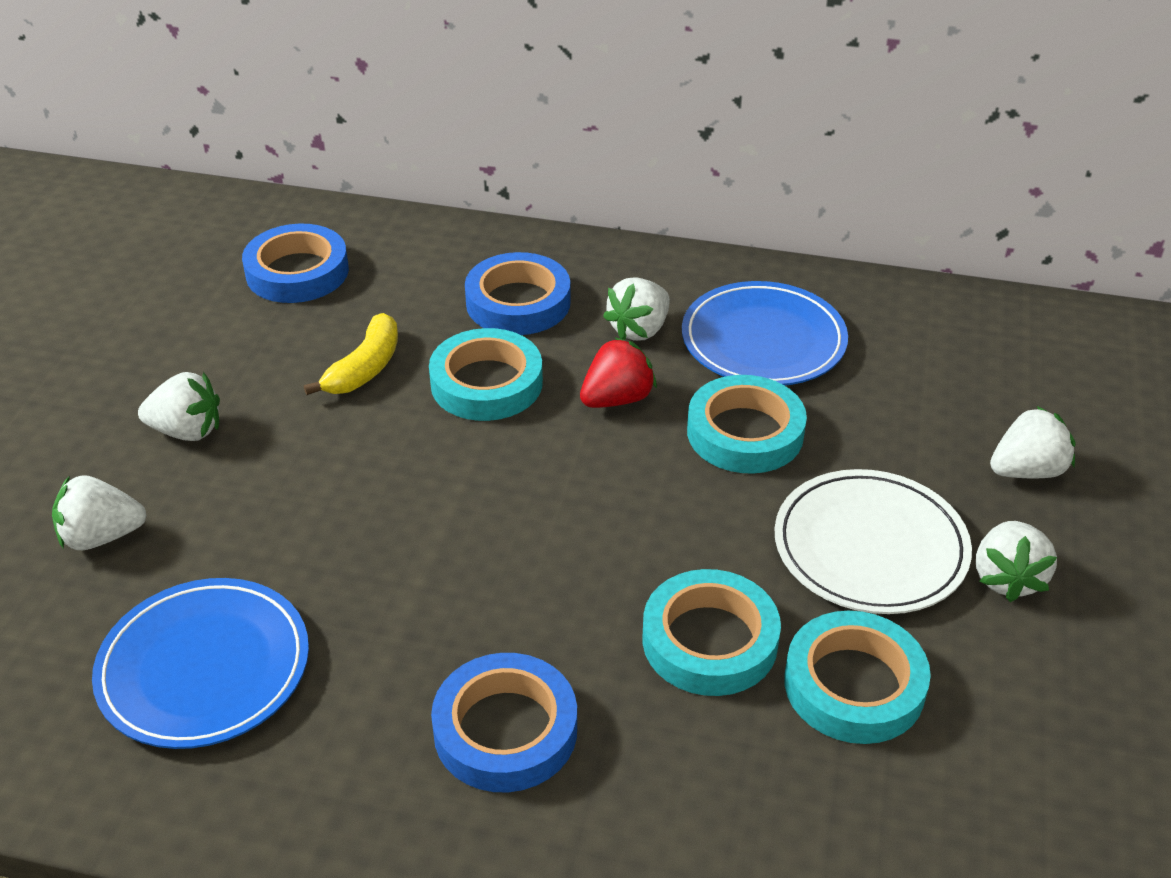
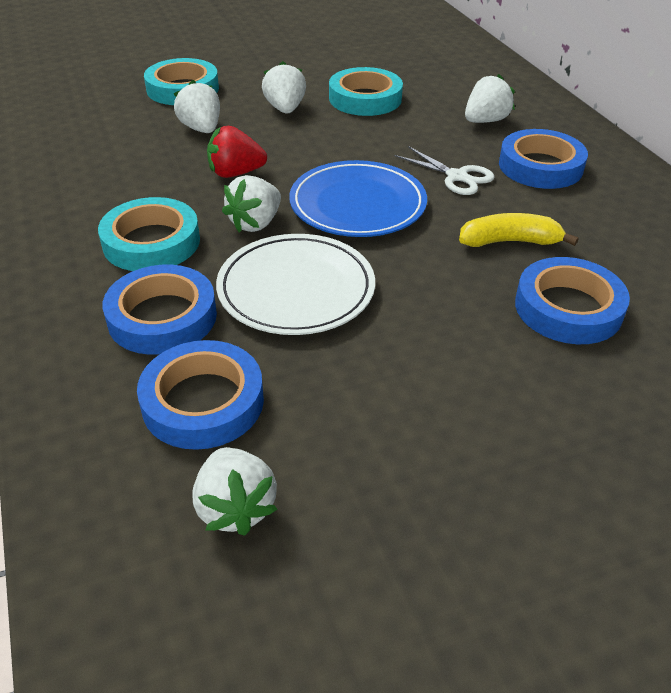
blue plate: [92,578,309,749] [682,281,848,386] = 2 -> [289,160,427,237] = 1
blue tape: [242,224,349,303] [431,653,577,792] [465,252,571,335] = 3 -> [102,265,217,355] [137,340,264,450] [499,129,588,189] [515,257,630,344] = 4
turquoise tape: [429,328,543,421] [643,569,781,696] [687,375,807,474] [784,611,931,744] = 4 -> [98,197,200,271] [144,58,219,105] [329,67,403,116] = 3
white scissors: none = 0 -> [395,146,495,195] = 1

